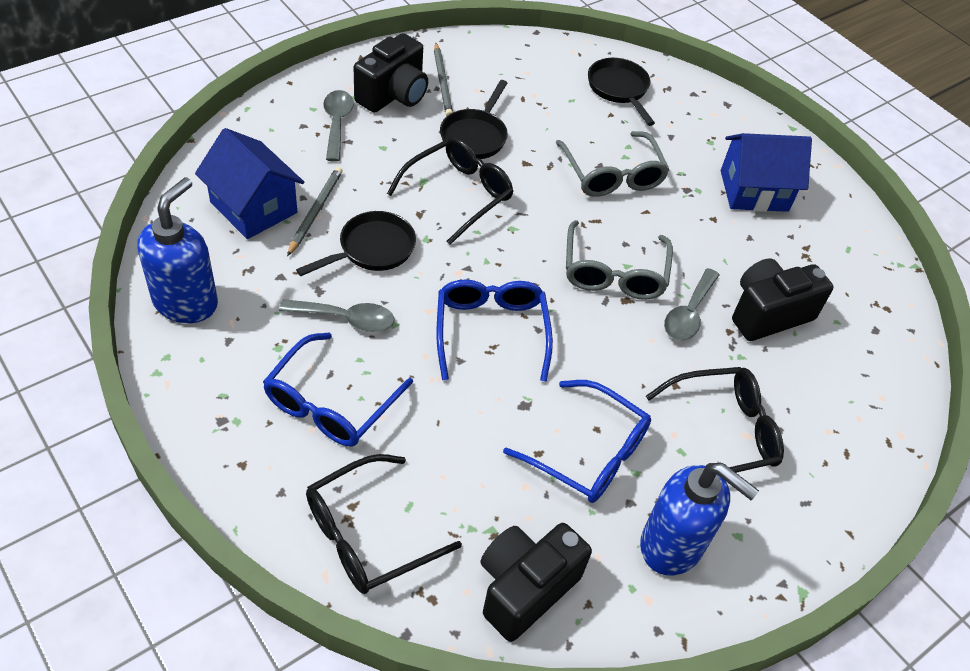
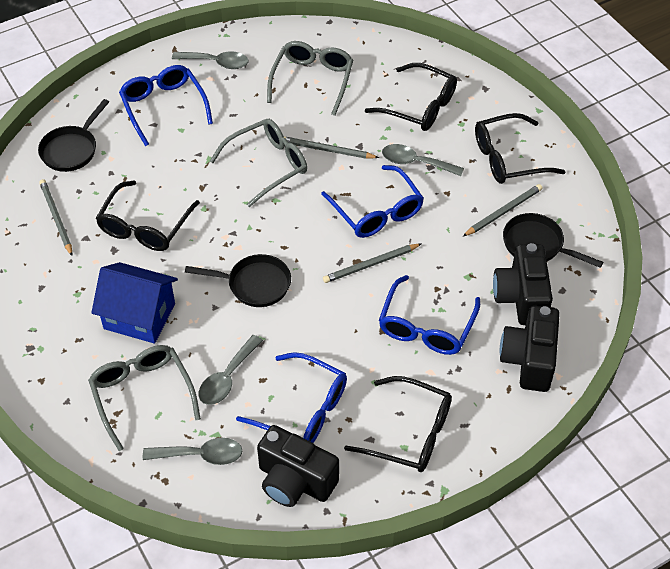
black glasses: [306,454,462,594] [387,137,514,245] [646,367,784,473] = 3 -> [96,180,200,251] [344,376,452,472] [365,63,457,131] [475,113,566,184] = 4
blue glasses: [263,333,413,446] [437,279,553,382] [503,380,651,503] = 3 -> [119,65,213,146] [236,352,347,443] [321,165,424,238] [379,275,480,355] = 4
blue house: [195,128,304,239] [721,133,812,212] = 2 -> [91,262,178,344] = 1
blue soap dispenser: [137,177,218,323] [640,463,759,576] = 2 -> none = 0
grey glasses: [556,131,669,197] [566,220,673,300] = 2 -> [88,345,201,451] [210,119,307,207] [267,41,353,116] = 3
grey pencil: [287,167,343,256] [434,43,453,116] = 2 -> [39,179,72,256] [284,137,379,159] [323,243,422,283] [463,184,542,236] = 4
grey spoon: [279,299,394,332] [323,90,354,162] [664,268,720,340] = 3 -> [143,438,242,465] [172,51,249,69] [199,335,263,405] [382,144,464,176] = 4

